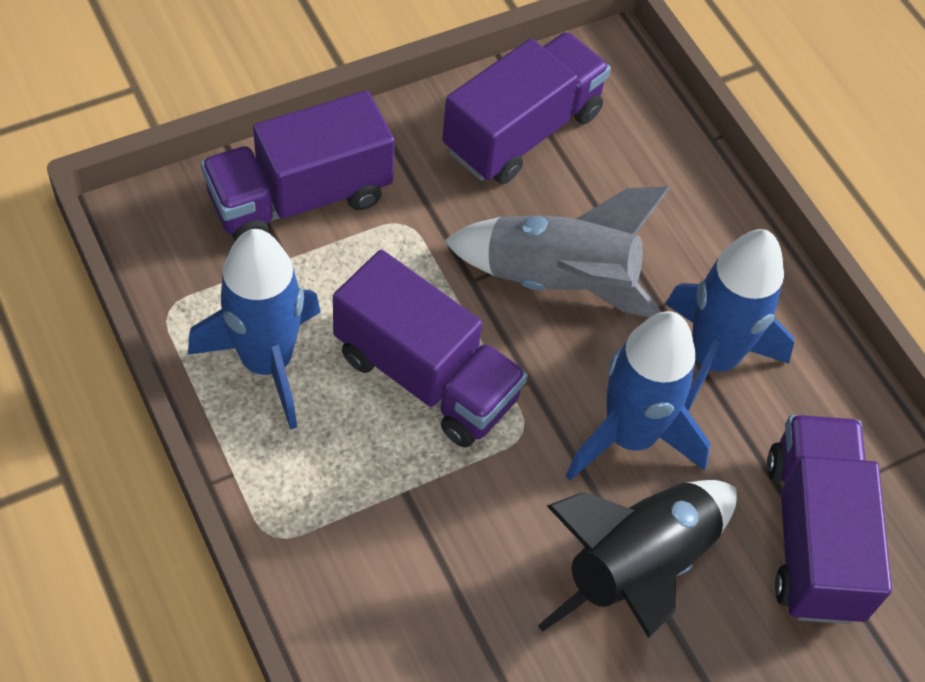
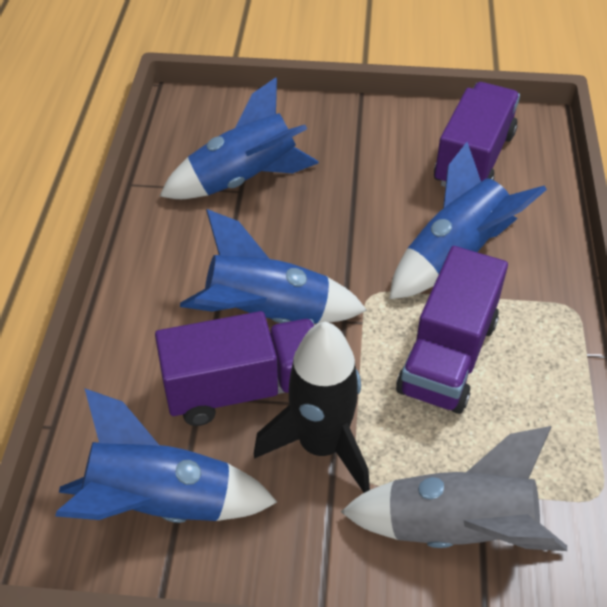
blue rocket: [188,229,321,430] [566,311,710,481] [665,229,794,412] = 3 -> [55,388,277,523] [159,77,319,199] [180,209,367,324] [389,142,547,299] = 4
purple truck: [201,90,395,241] [333,250,527,448] [443,32,611,184] [767,415,892,624] = 4 -> [155,311,315,426] [396,246,508,414] [434,82,520,187] = 3

